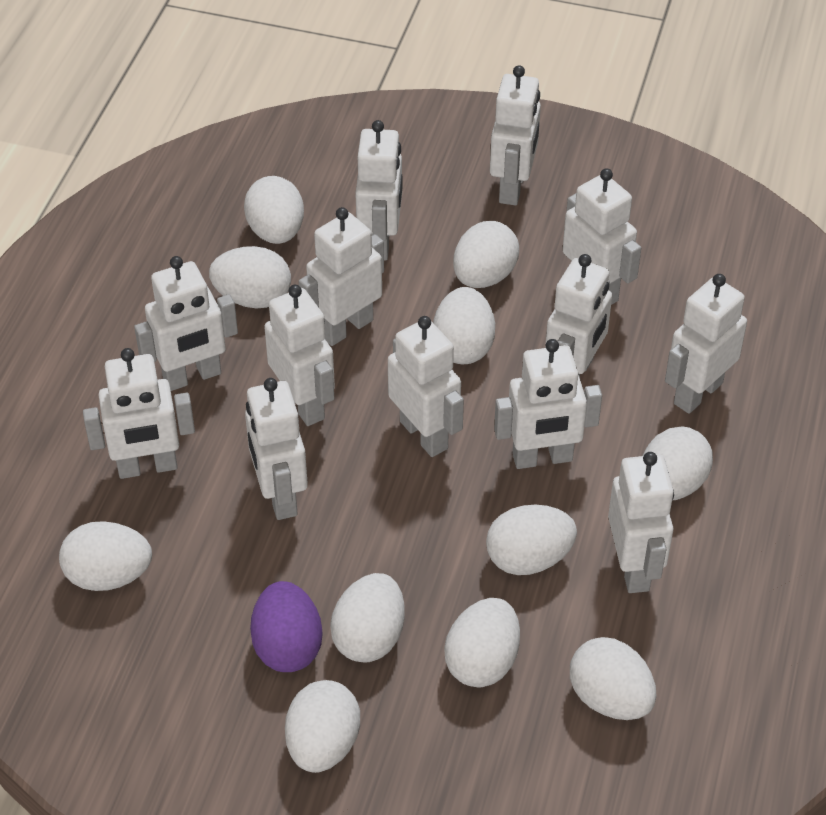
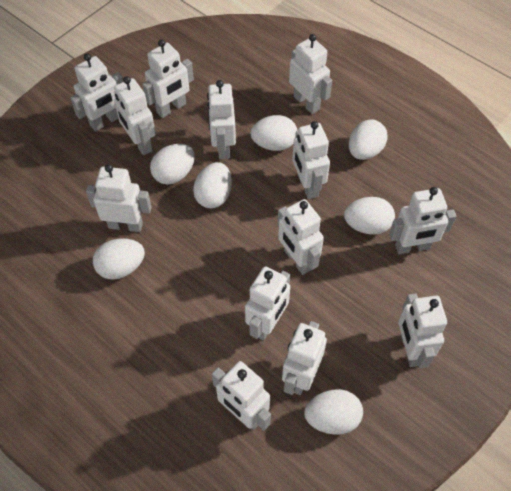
purple egg: [250,581,322,672] = 1 -> none = 0
white egg: [59,521,152,591] [209,246,291,308] [244,176,304,244] [285,680,360,773] [330,573,405,663] [433,287,495,364] [444,598,520,687] [453,221,519,288] [486,505,577,575] [570,637,656,720] [643,426,713,500] = 11 -> [93,239,145,280] [150,144,195,185] [193,162,232,208] [250,115,297,151] [304,389,363,435] [344,197,395,235] [349,119,387,160] = 7

